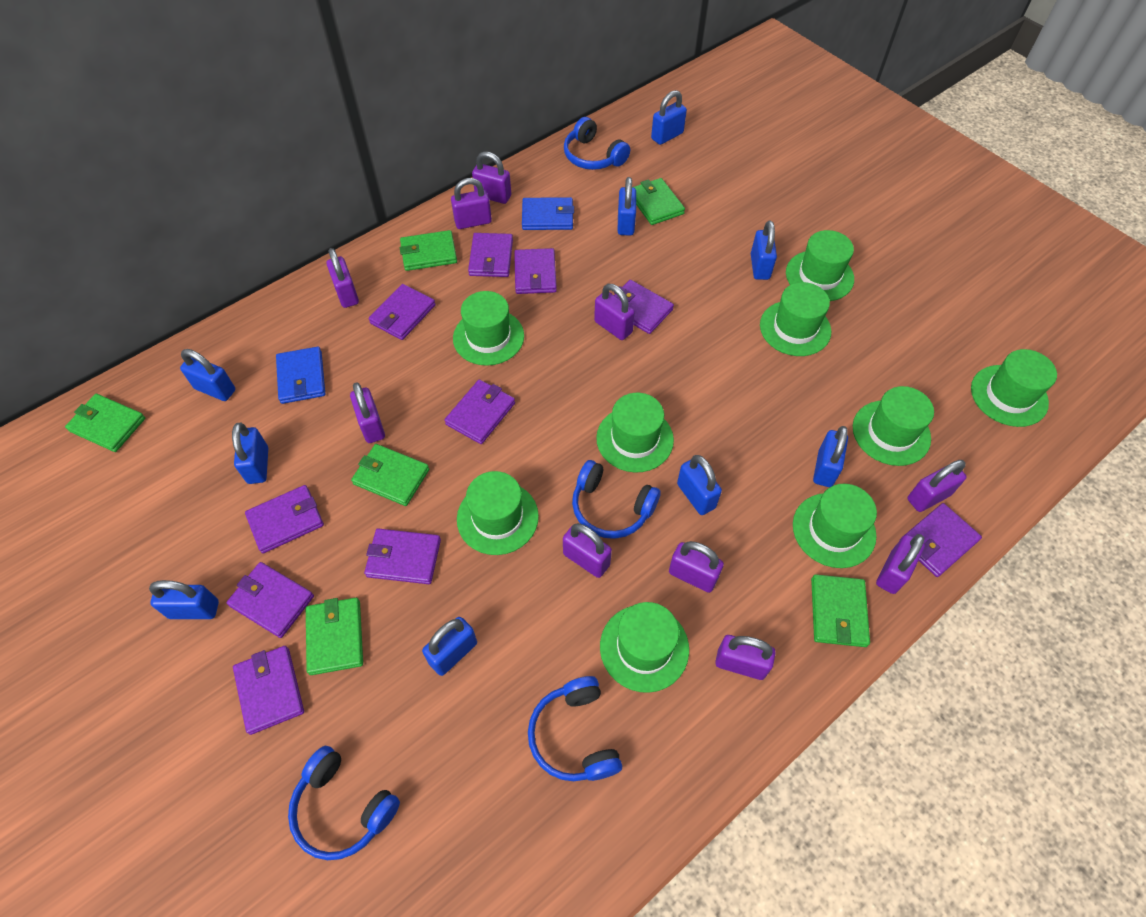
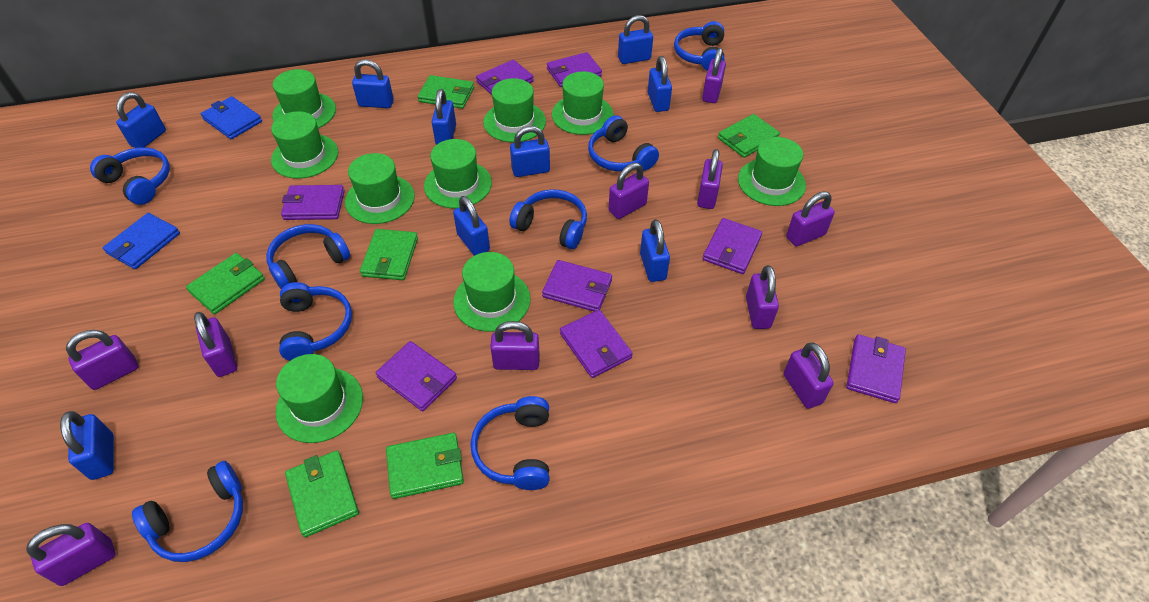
blue headphones: [288,746,400,860] [528,676,622,781] [564,117,630,170] [572,460,661,539] = 4 -> [90,147,170,205] [132,461,243,562] [266,224,350,289] [279,282,352,361] [471,396,549,490] [509,189,587,249] [588,115,659,171] [674,21,724,71] = 8
purple wallet: [226,562,314,638] [233,646,304,735] [245,485,324,553] [364,528,441,584] [369,284,435,340] [444,380,515,444] [468,233,513,277] [514,248,557,294] [614,280,674,334] [899,503,982,577] = 10 -> [281,185,345,220] [376,341,457,411] [476,60,534,95] [542,260,612,312] [547,52,602,87] [560,310,633,378] [703,218,762,274] [846,334,906,403] = 8

